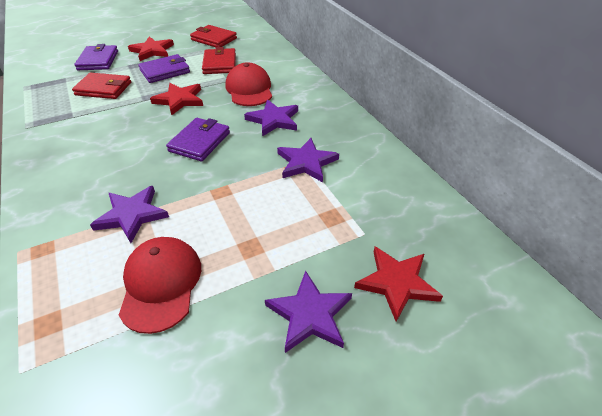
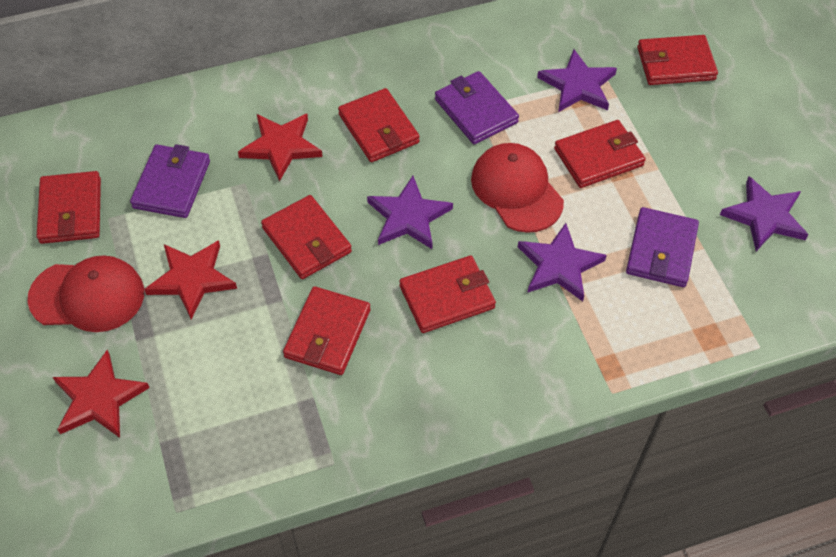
red wallet: [72,73,131,99] [190,25,237,47] [202,47,236,74] = 3 -> [37,171,101,244] [261,195,352,279] [283,286,371,375] [338,88,420,162] [399,256,496,333] [554,120,646,188] [637,35,718,85] = 7

